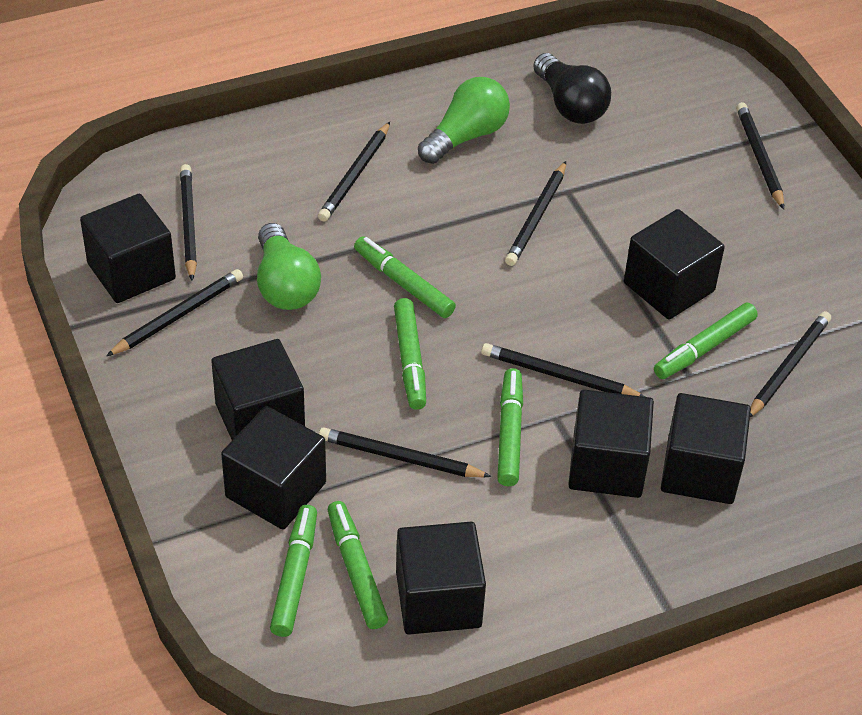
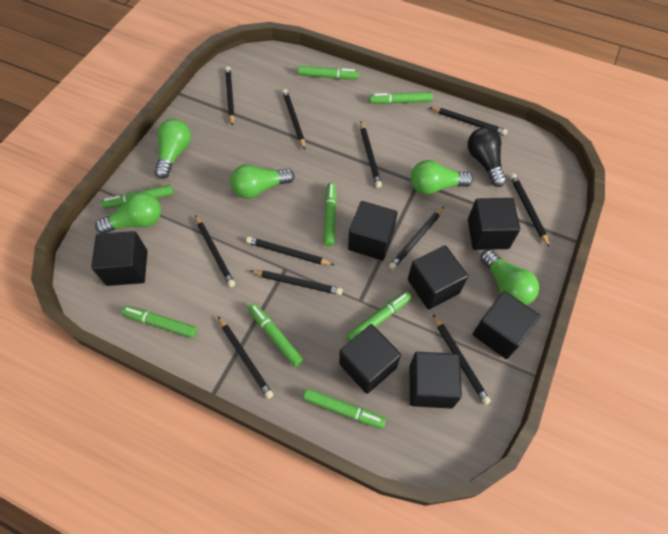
black pencil: [106,269,243,356] [180,164,197,281] [318,122,390,222] [319,427,492,477] [481,343,645,397] [505,161,566,266] [736,102,784,210] [750,311,831,417] = 8 -> [195,215,235,287] [218,316,273,399] [225,66,235,126] [246,237,334,265] [250,270,343,295] [282,89,305,150] [360,122,382,188] [389,207,444,270] [429,107,508,135] [433,314,491,405] [510,173,550,248] = 11
green light bulb: [257,223,321,310] [418,77,510,164] = 2 -> [95,192,161,233] [154,119,191,179] [230,164,295,199] [411,160,473,194] [481,249,539,305] = 5
green marker: [270,505,317,637] [328,501,388,629] [354,236,456,318] [394,298,426,410] [497,368,523,486] [654,303,758,379] = 6 -> [101,185,174,209] [121,306,197,338] [248,303,303,367] [298,66,359,79] [303,388,386,429] [324,183,337,246] [346,291,412,342] [370,92,433,104] = 8

